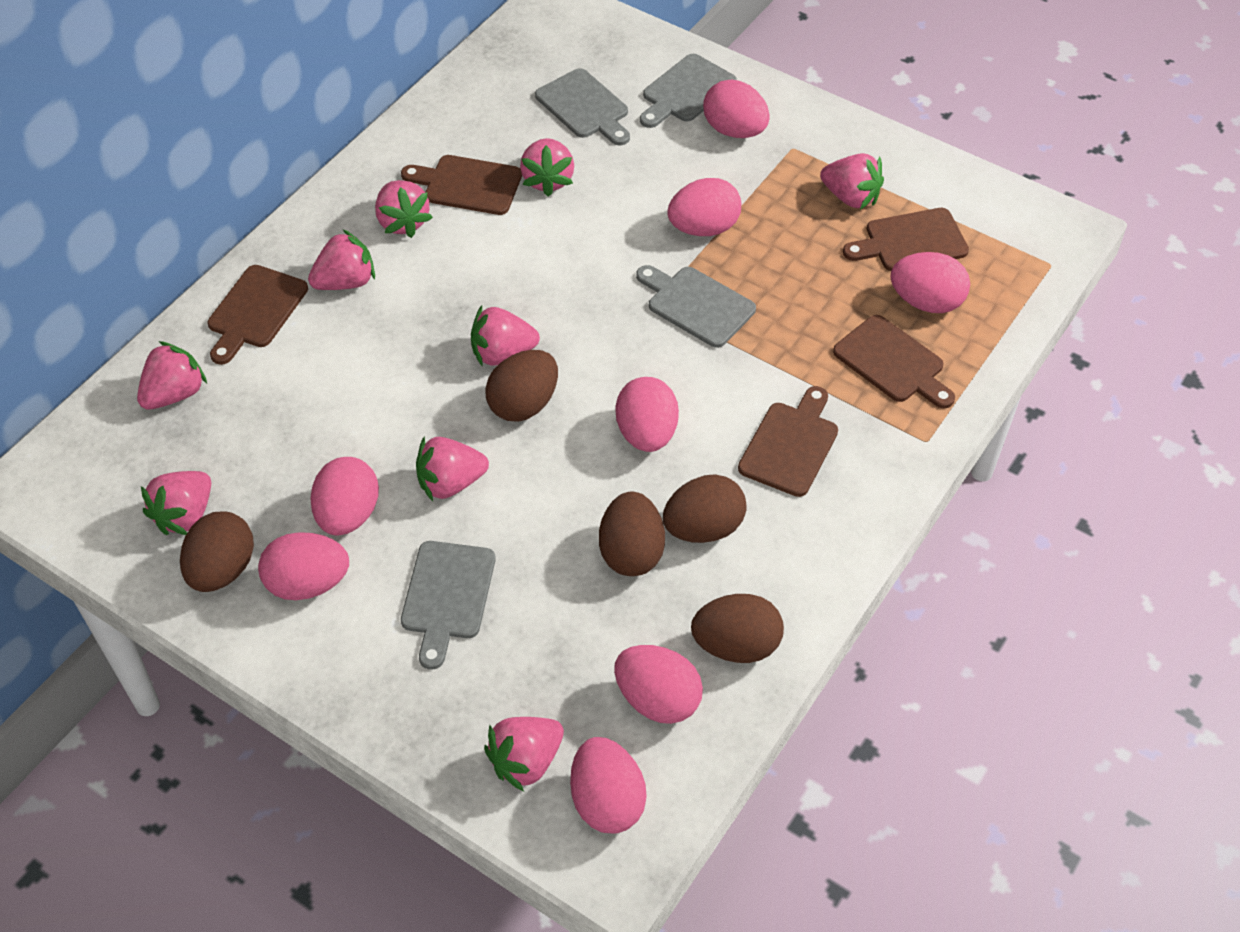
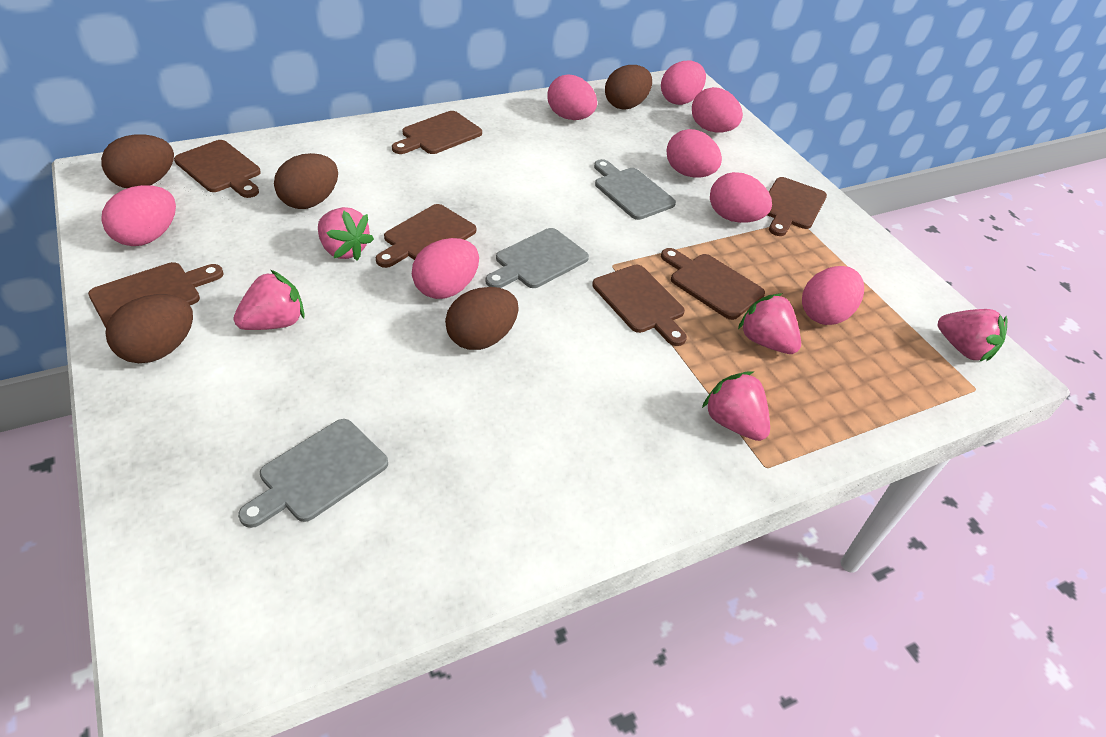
brown cutting board: [207,265,308,365] [401,155,522,215] [738,386,838,497] [833,315,955,409] [843,208,969,271] = 5 -> [88,262,224,328] [174,140,261,198] [376,204,476,268] [392,111,482,154] [592,265,687,346] [661,248,765,320] [767,177,827,236] = 7
grey cutting board: [401,541,496,670] [535,68,630,145] [636,265,756,348] [640,54,737,128] = 4 -> [238,419,388,528] [486,228,589,288] [594,159,676,220] = 3
pink strawberry: [137,341,207,410] [141,471,211,535] [308,229,375,290] [375,180,433,238] [416,437,489,501] [471,305,540,366] [484,717,564,792] [520,138,574,197] [820,153,884,210] = 9 -> [233,270,305,330] [318,207,374,261] [702,371,770,441] [738,293,801,354] [938,309,1008,361] = 5

